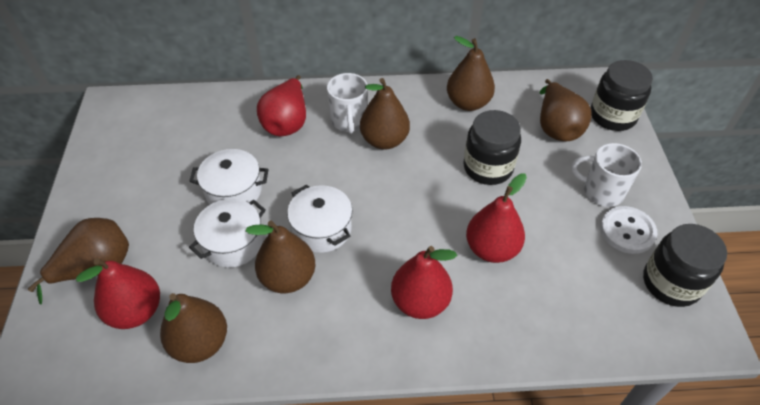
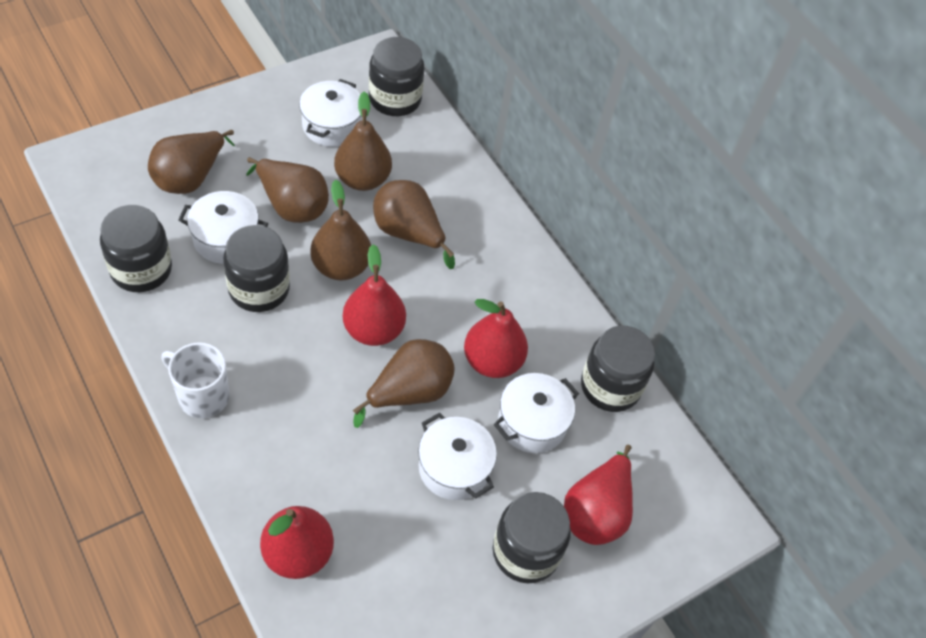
black jar: [463,110,521,185] [590,60,653,131] [643,224,727,307] = 3 -> [100,205,172,292] [223,225,290,312] [369,37,424,116] [493,492,571,583] [581,326,655,412] = 5
white button: [600,206,658,254] = 1 -> none = 0
white mug: [327,73,368,134] [571,143,642,207] = 2 -> [161,342,230,418] = 1
white pot: [189,149,268,205] [189,199,266,268] [287,184,353,253] = 3 -> [178,191,268,264] [299,79,362,147] [418,413,497,500] [494,373,579,453] = 4

